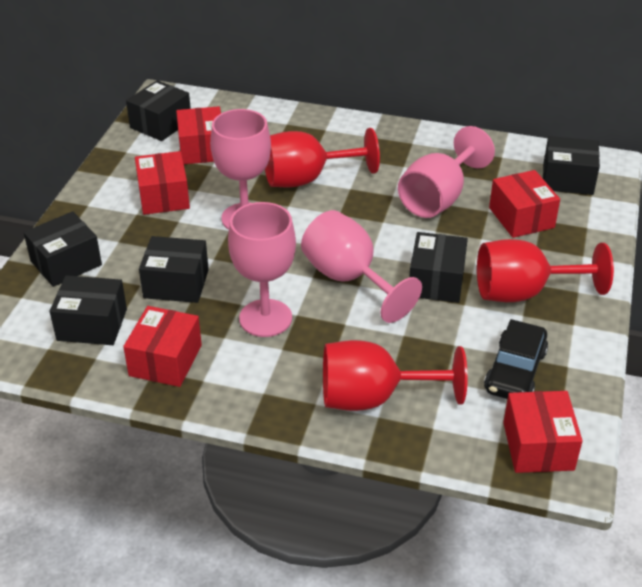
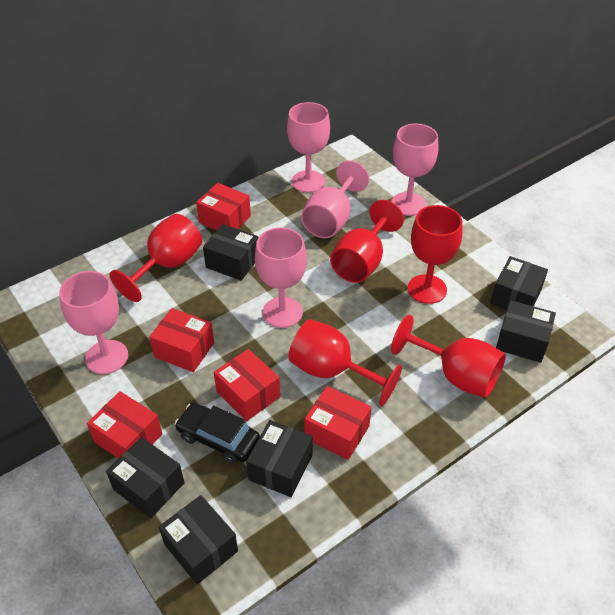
pink goblet: [210,109,271,230] [228,202,296,337] [301,210,422,323] [398,126,495,218] = 4 -> [59,271,128,374] [255,228,307,328] [287,102,330,193] [301,161,369,238] [391,124,438,216] = 5
red goblet: [265,128,380,187] [323,340,468,411] [477,239,614,302] = 3 -> [110,214,202,302] [288,319,402,406] [330,200,404,283] [391,315,506,398] [408,205,463,304] = 5

